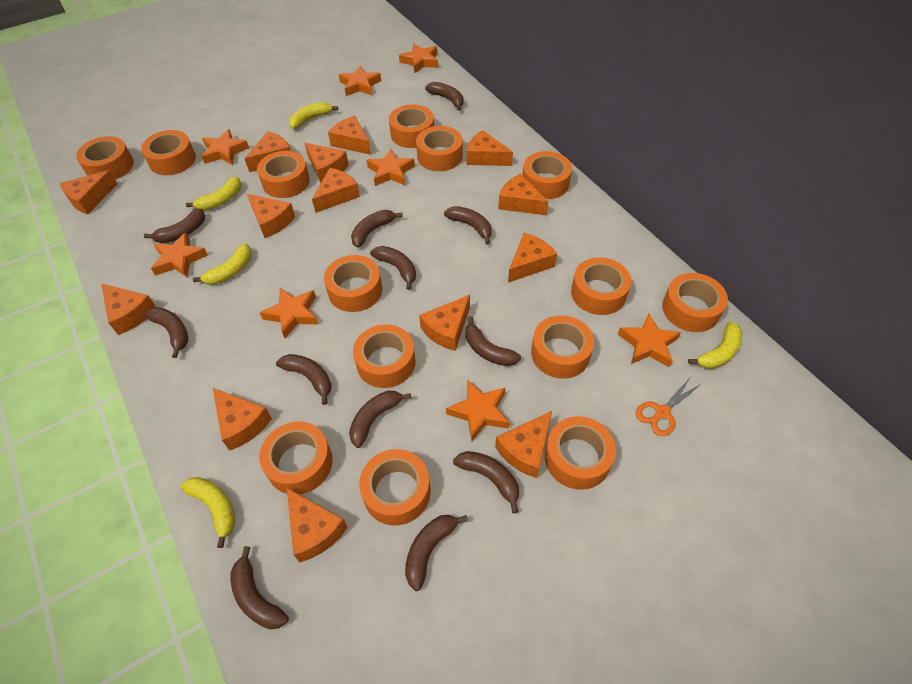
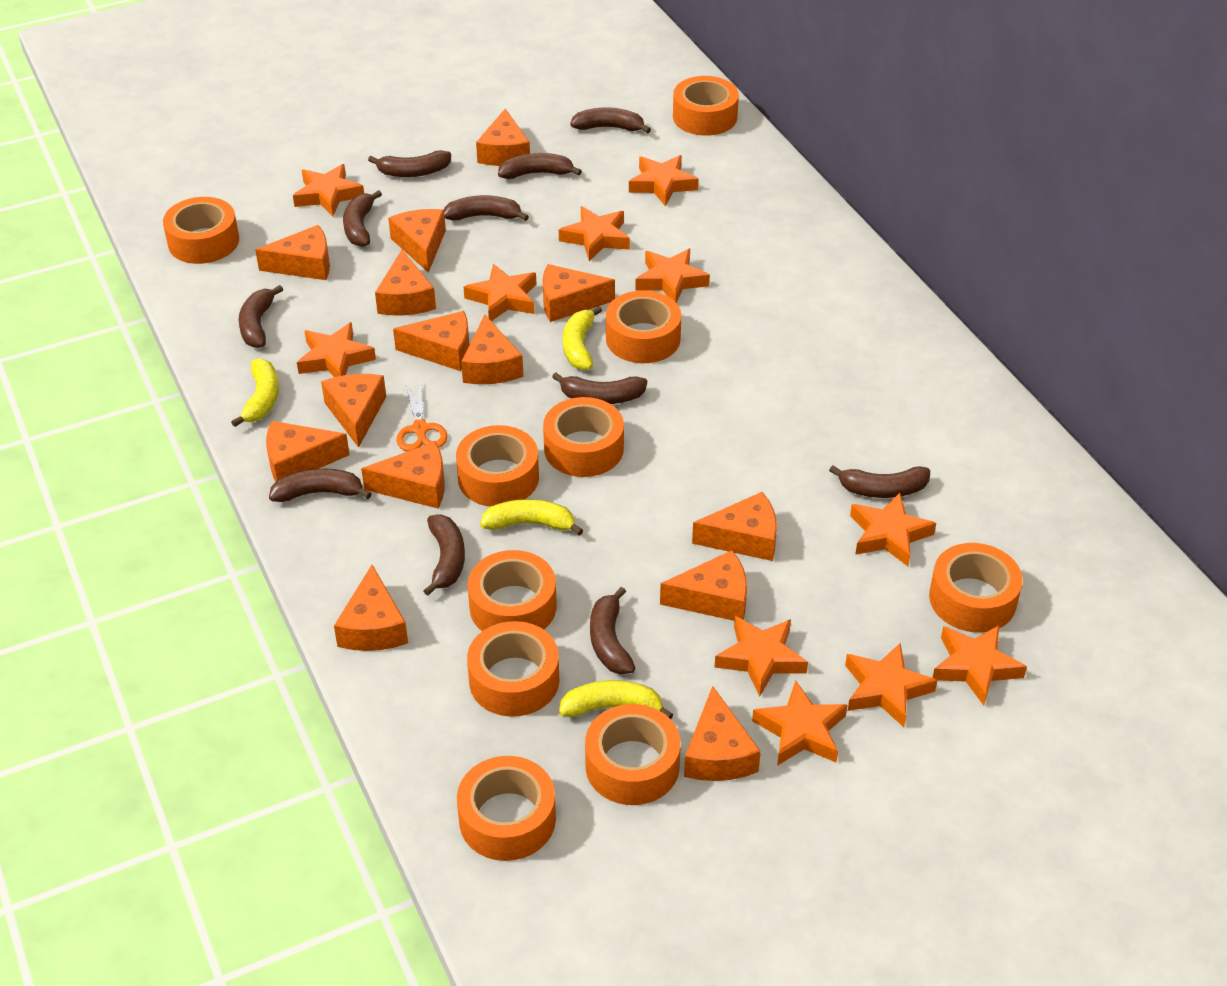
brown banana: [144,209,205,243] [144,307,188,358] [230,546,289,629] [276,354,332,405] [349,391,411,448] [351,210,403,248] [370,246,416,290] [405,515,468,591] [425,82,463,111] [444,206,492,245] [453,451,519,514] [465,316,521,366] = 12 -> [239,285,283,348] [269,469,372,502] [343,190,382,247] [368,150,451,177] [424,515,465,596] [444,195,529,221] [498,153,582,179] [552,373,647,404] [570,107,651,133] [590,587,635,675] [829,465,930,498] = 11
orange star: [151,232,208,277] [202,129,249,165] [260,288,318,338] [339,65,381,96] [367,149,415,186] [399,43,438,73] [446,379,510,441] [618,314,681,367] = 8 -> [293,164,364,216] [297,322,376,377] [464,264,536,321] [559,206,630,261] [629,155,699,207] [635,249,710,303] [715,616,808,697] [752,681,847,766] [845,643,937,727] [850,493,936,566] [932,625,1027,705] = 11
orange tape: [76,136,134,180] [141,130,196,175] [257,151,310,198] [259,421,332,494] [324,255,382,312] [353,324,416,388] [359,449,431,525] [389,105,434,148] [416,126,463,171] [522,151,572,199] [531,315,594,379] [545,416,616,490] [571,257,631,315] [662,273,728,332] = 14 -> [163,197,239,264] [456,425,539,507] [457,756,556,861] [467,621,559,717] [468,550,557,631] [543,397,624,477] [585,704,681,805] [606,290,681,363] [673,76,739,136] [929,543,1023,633] = 10
yellow banana: [180,477,235,548] [186,177,241,210] [193,243,252,285] [289,102,338,129] [688,322,742,369] = 5 -> [231,358,279,427] [480,499,584,536] [559,680,674,719] [563,306,602,370] = 4

